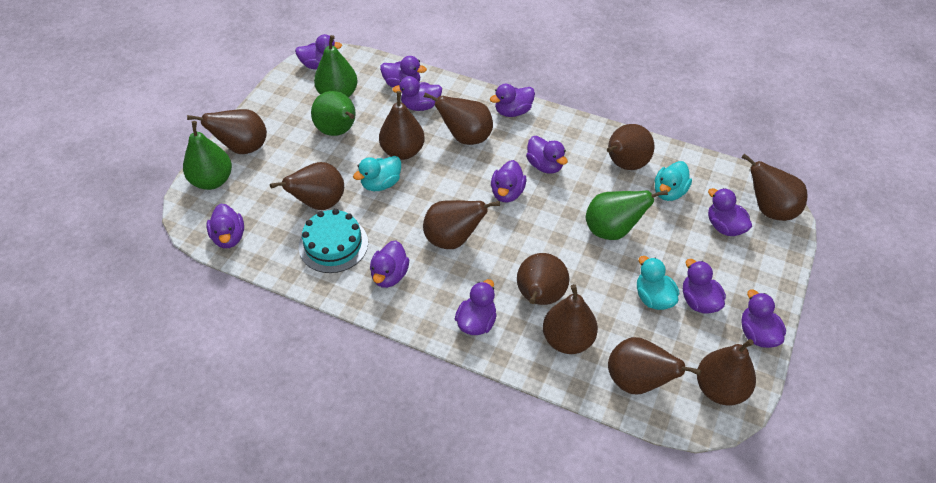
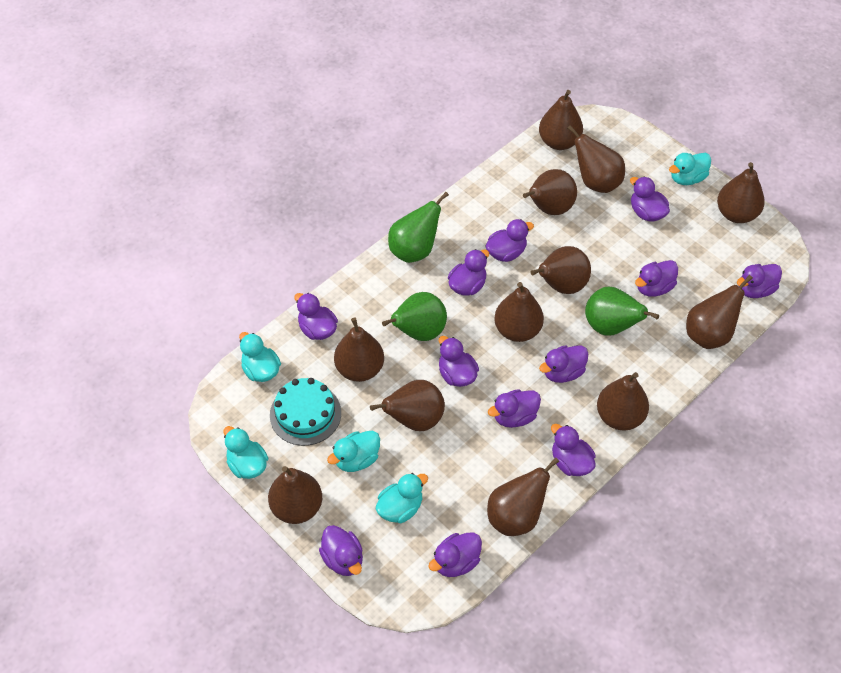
brown pear: [187,109,267,154] [270,162,344,210] [379,91,425,160] [423,200,500,249] [424,93,493,145] [517,253,569,305] [543,284,598,354] [607,124,654,170] [608,337,701,394] [697,339,756,405] [742,154,807,221] = 11 -> [268,466,322,524] [334,318,384,382] [370,380,445,431] [487,457,559,536] [494,282,544,342] [523,169,577,215] [531,246,591,294] [539,90,583,150] [567,125,625,193] [597,372,649,430] [686,275,753,349] [717,162,765,223] = 12
green pear: [183,121,232,190] [311,91,356,136] [314,35,358,97] [586,190,668,240] = 4 -> [382,292,447,341] [388,192,449,263] [585,287,659,336] = 3
turquoise duck: [353,156,401,191] [637,256,679,310] [655,161,692,201] = 3 -> [223,426,268,479] [239,332,281,382] [327,431,380,472] [376,473,428,523] [669,153,711,185] = 5

